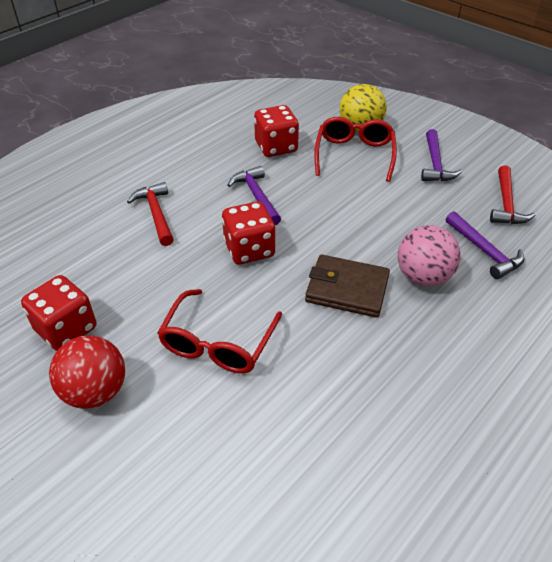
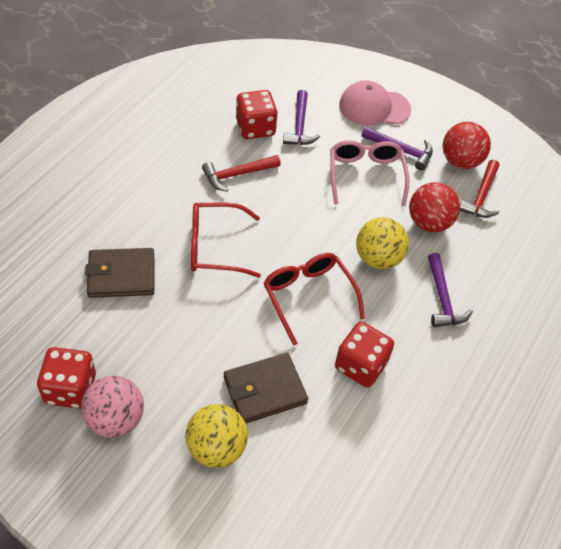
brown wallet: [305,254,390,318] = 1 -> [85,248,155,298] [224,353,308,423] = 2
pink cap: none = 0 -> [339,81,411,125] = 1
pink glasses: none = 0 -> [331,140,410,206] = 1
red ball: [49,335,125,409] = 1 -> [409,182,460,232] [443,122,491,169] = 2
yellow ball: [340,84,386,132] = 1 -> [185,404,248,468] [356,217,409,269] = 2

